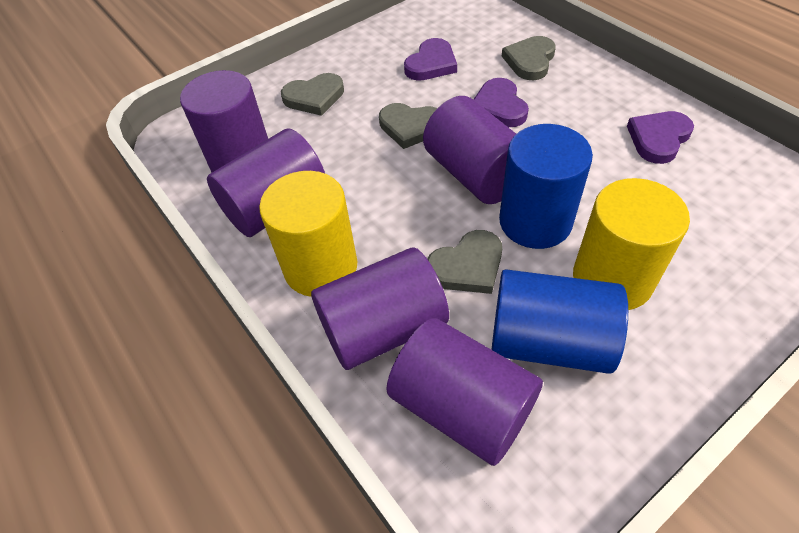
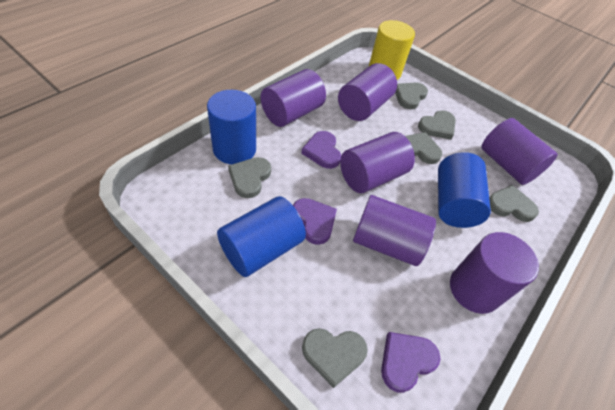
blue cylinder: [492,269,628,374] [499,124,593,249] = 2 -> [207,90,256,164] [217,196,306,277] [438,152,491,228] = 3
grey heart: [281,73,344,116] [379,103,437,149] [428,230,502,294] [502,36,556,80] = 4 -> [228,157,271,198] [302,328,368,388] [395,82,428,109] [405,132,442,164] [418,110,456,140] [489,185,539,222] = 6
purple cylinder: [180,70,268,173] [207,128,325,237] [311,248,449,370] [386,318,543,466] [423,96,516,204] = 5 -> [261,69,326,127] [338,63,397,121] [340,132,415,193] [353,195,436,266] [450,232,539,314] [481,118,558,185] = 6
yellow cylinder: [259,171,357,297] [573,178,690,310] = 2 -> [369,20,415,80] = 1

